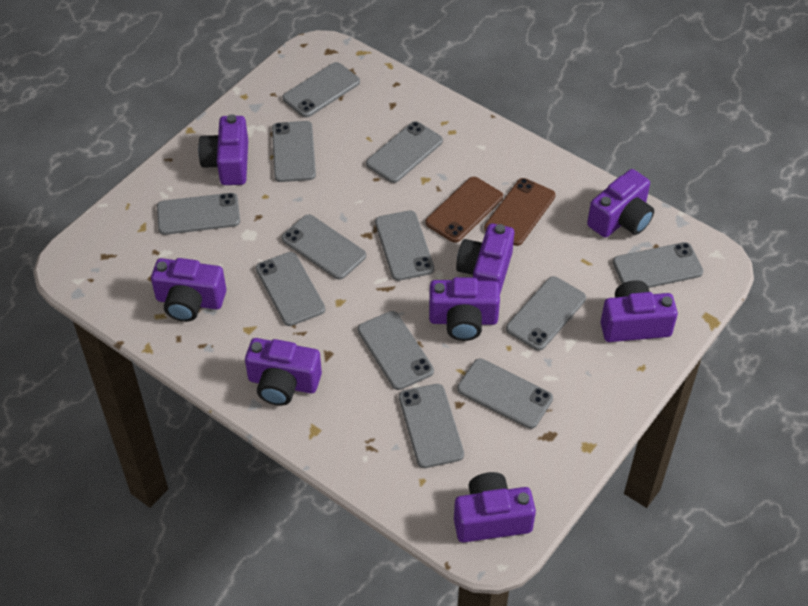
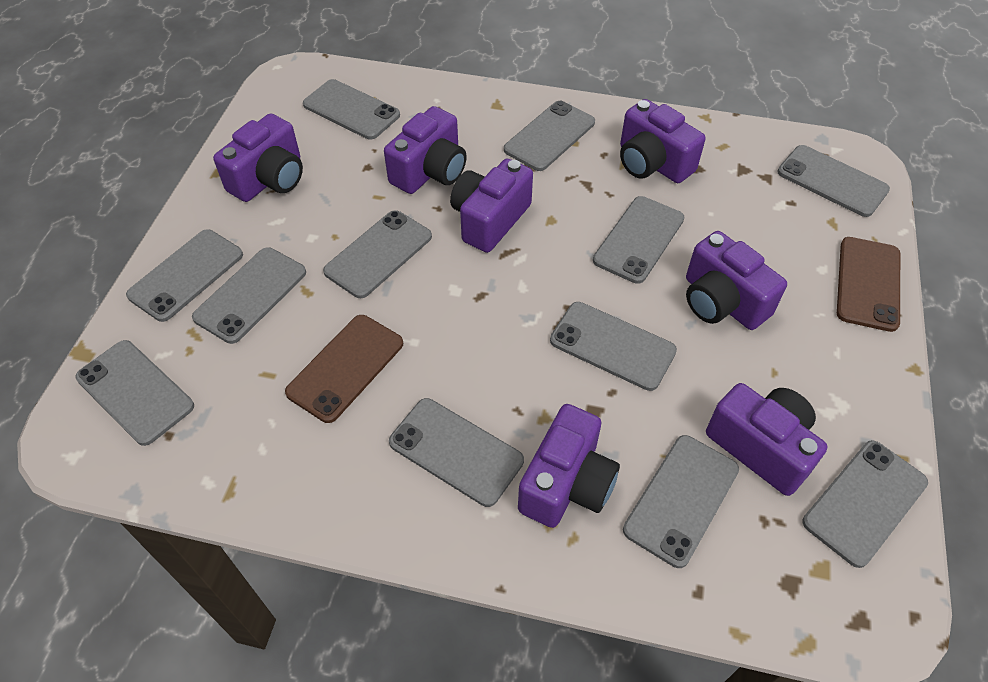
purple camera: [151,258,226,322] [198,114,248,185] [245,338,322,406] [429,277,500,341] [454,472,536,543] [456,223,514,293] [587,169,654,238] [600,280,678,342] = 8 -> [213,113,303,202] [384,106,467,194] [450,159,533,253] [518,404,620,528] [620,99,705,183] [686,231,787,330] [706,383,828,496] = 7

